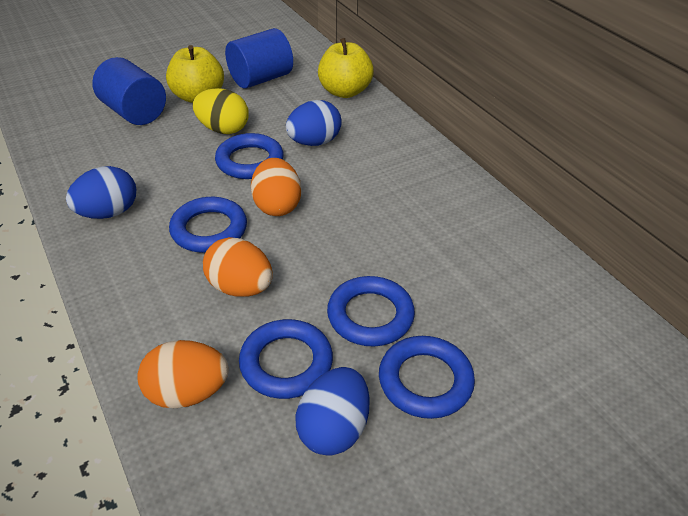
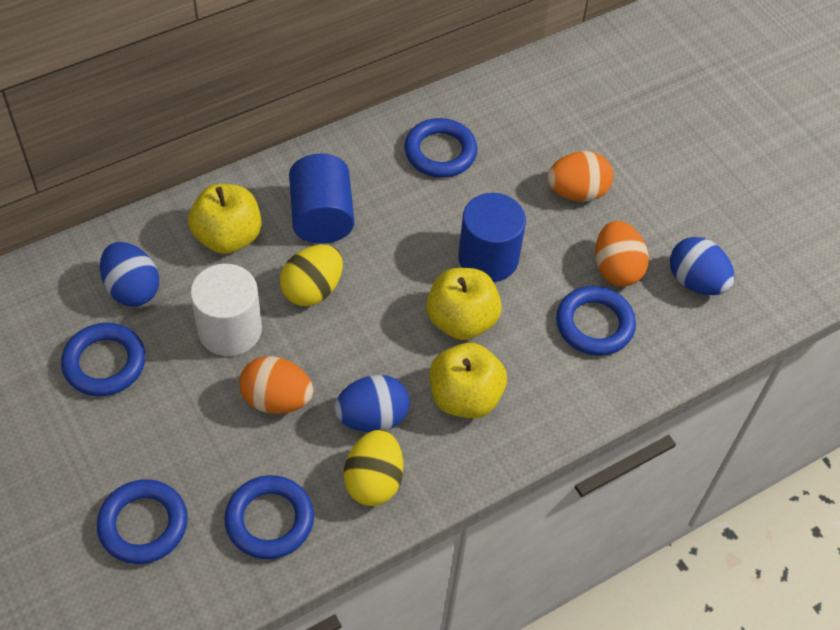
white cylinder: none = 0 -> [190,264,262,356] = 1
yellow apple: [166,45,224,103] [318,38,374,98] = 2 -> [188,184,261,254] [426,268,502,340] [430,343,507,419] = 3
yellow egg: [193,88,249,134] = 1 -> [280,245,343,306] [344,429,403,506] = 2

